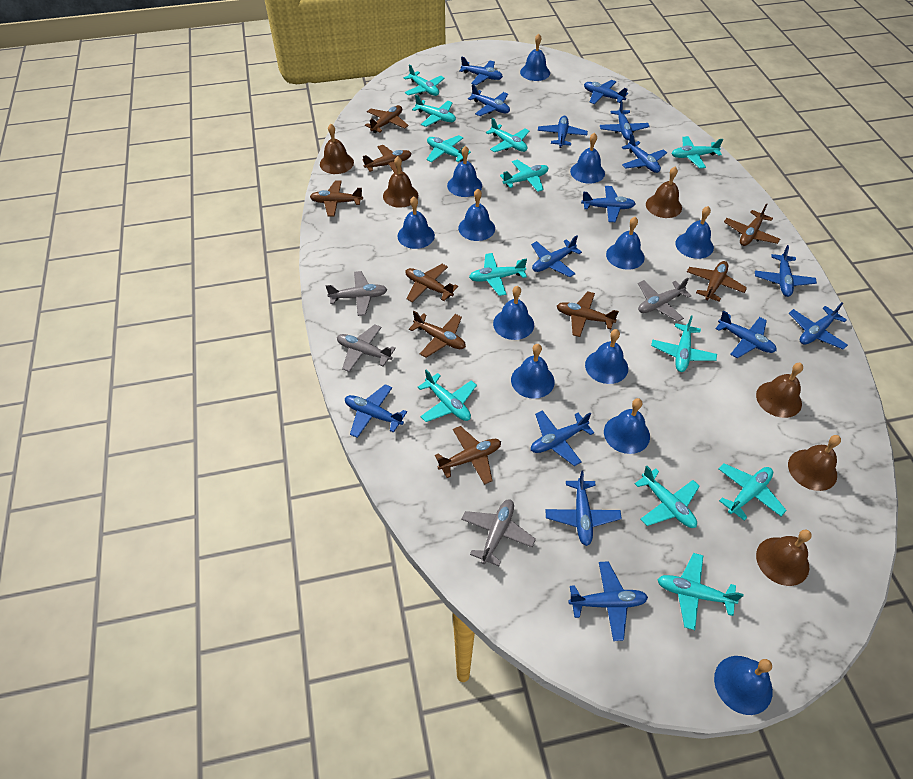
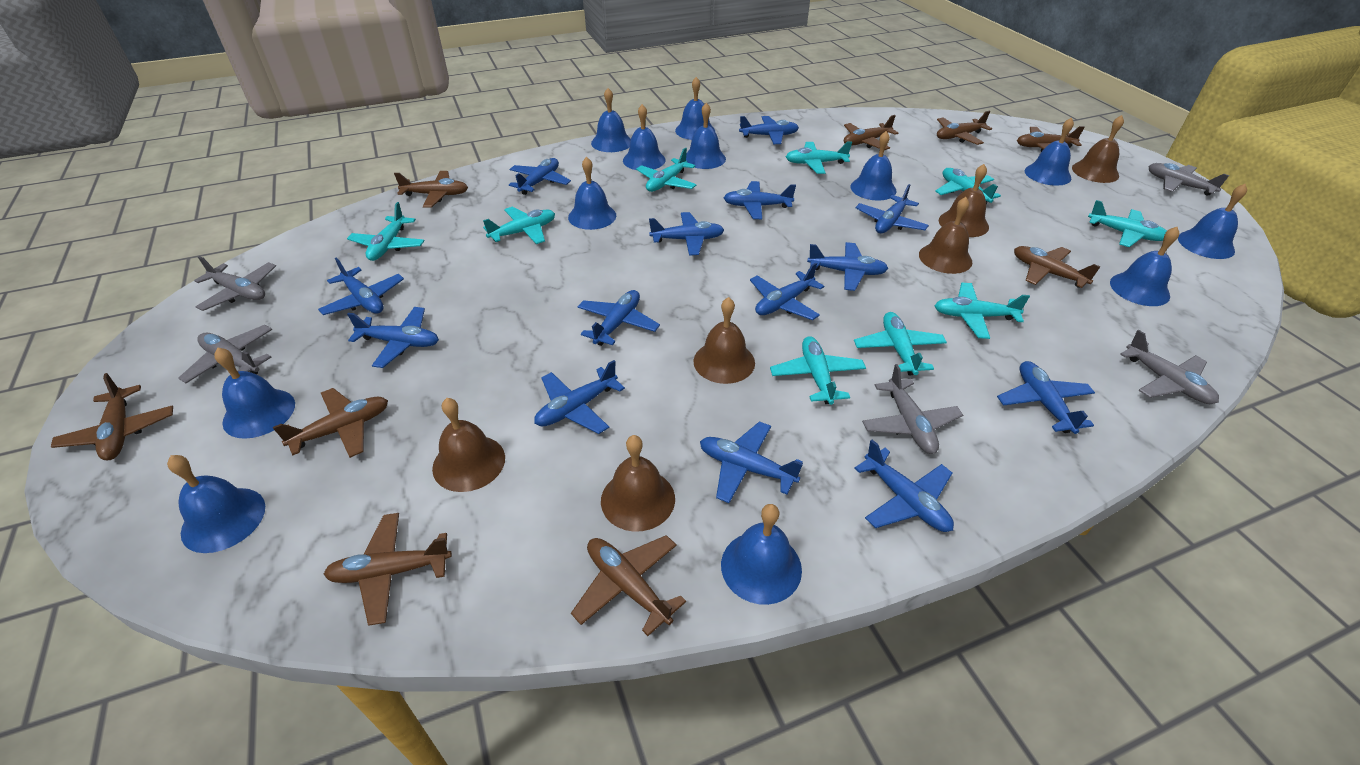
blue plane: [345,384,407,438] [459,56,503,85] [468,84,510,116] [531,235,582,277] [531,410,594,466] [538,116,588,148] [545,471,622,546] [568,561,648,641] [581,186,636,222] [584,80,628,104] [600,100,650,140] [622,134,667,173] [715,311,777,358] [755,245,817,297] [789,302,848,349] = 15 -> [318,257,404,315] [347,307,439,368] [509,158,571,195] [534,360,625,434] [578,290,660,346] [649,212,724,256] [700,421,803,503] [724,181,796,219] [739,116,799,144] [750,262,824,320] [807,242,888,291] [854,439,954,532] [855,184,929,233] [997,361,1095,434] = 14
grey plane: [326,271,388,316] [337,324,396,372] [461,499,536,566] [638,278,692,322] = 4 -> [178,325,272,383] [194,256,276,311] [862,364,963,454] [1120,330,1219,404] [1148,163,1229,196] = 5
turquoise plane: [404,64,445,96] [412,95,456,127] [418,369,477,422] [427,135,471,162] [469,253,527,296] [486,118,530,152] [500,160,548,192] [635,466,700,528] [651,315,717,372] [657,553,744,630] [671,136,723,168] [718,463,787,520] = 12 -> [347,202,425,261] [483,207,555,244] [636,148,697,192] [770,336,866,405] [786,141,852,174] [854,312,947,375] [935,168,1001,204] [935,283,1030,339] [1088,200,1167,247] = 9

